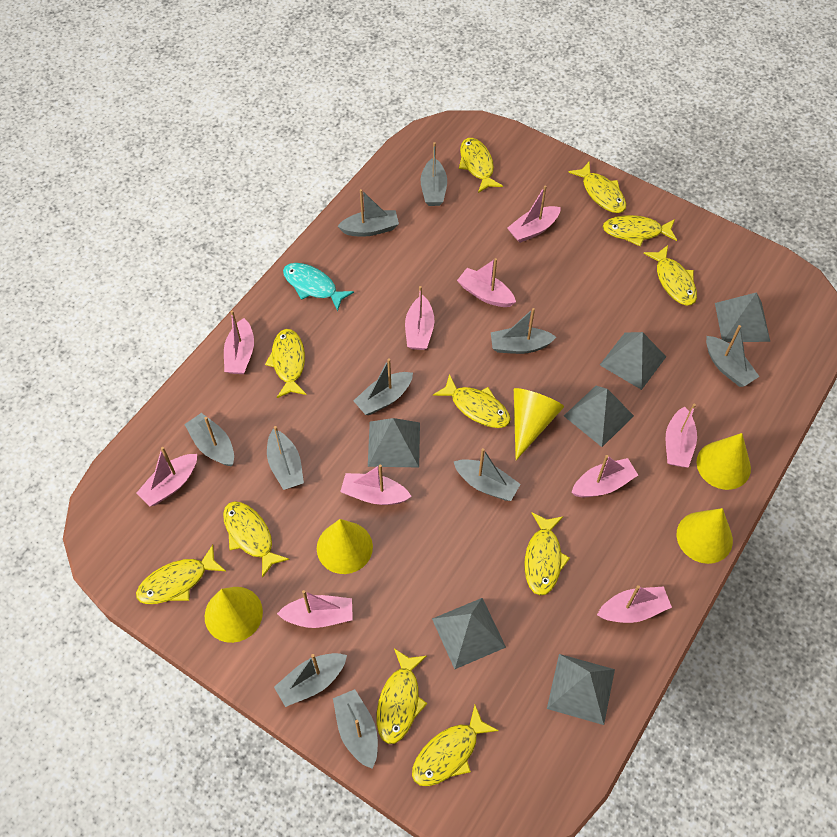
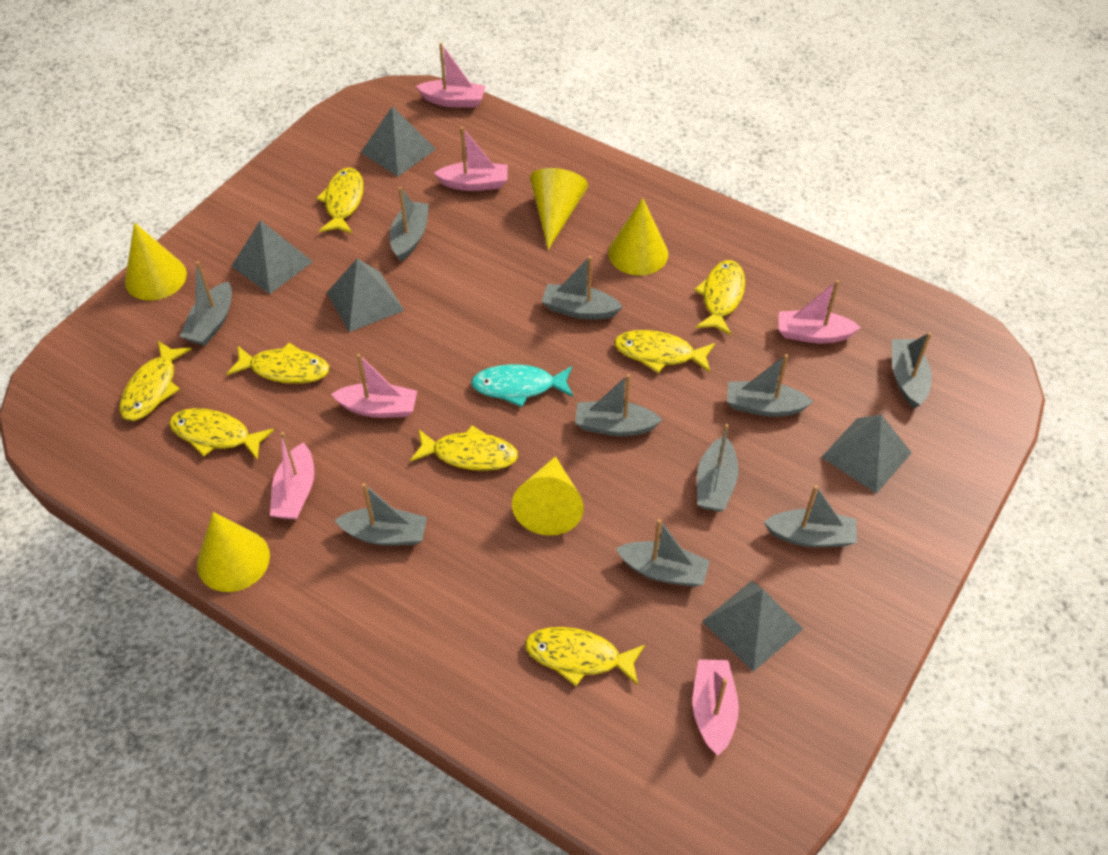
grey pyramid: [368,418,420,467] [432,598,506,669] [547,654,615,725] [564,386,634,447] [600,332,666,390] [715,292,770,342] = 6 -> [231,220,313,294] [327,258,404,332] [360,106,436,177] [702,581,803,672] [821,414,912,494] = 5
pink boat: [136,447,197,506] [224,310,254,374] [277,590,353,628] [340,464,412,505] [405,286,434,350] [457,258,516,307] [507,185,561,243] [571,455,638,497] [597,585,672,623] [666,403,697,468] = 10 -> [270,432,314,520] [331,354,417,418] [416,43,486,108] [434,127,508,191] [693,659,739,756] [779,280,861,343] = 6
yellow fish: [136,545,226,604] [223,501,290,578] [265,329,306,398] [377,648,427,744] [412,705,499,786] [433,374,511,428] [459,138,503,193] [524,512,570,596] [568,162,626,213] [603,215,677,246] [643,245,697,305] = 11 -> [120,341,192,421] [169,408,274,460] [227,343,330,384] [316,168,364,234] [410,425,518,471] [525,627,645,686] [614,330,715,373] [694,260,745,335] = 8

